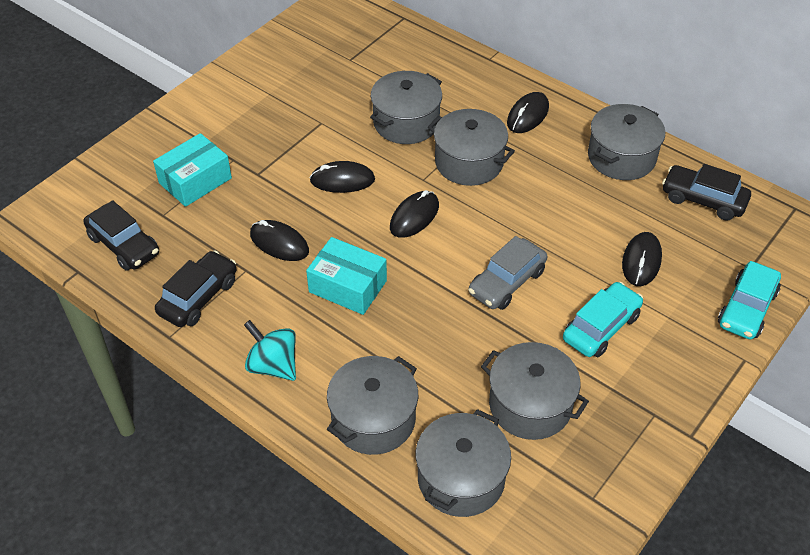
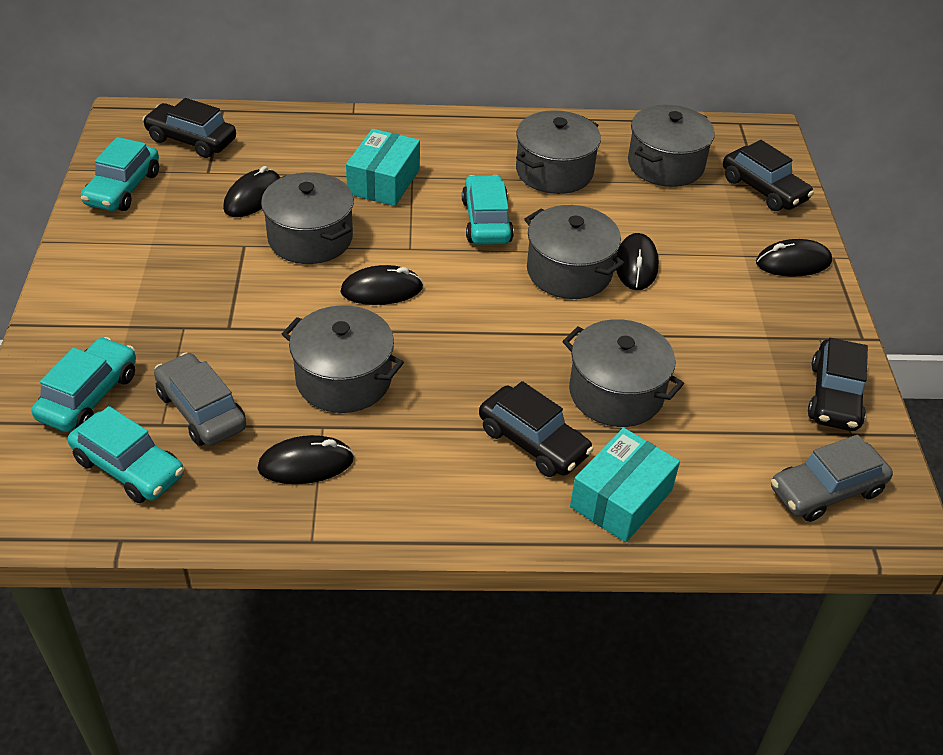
black car: [83,200,159,271] [155,250,236,327] [662,164,751,221] = 3 -> [142,98,236,158] [479,381,594,477] [723,140,814,211] [808,338,868,431] = 4
grey car: [468,236,547,310] = 1 -> [154,352,246,446] [771,435,893,522] = 2
turquoise car: [563,282,643,357] [718,261,781,340] = 2 -> [32,337,136,432] [68,406,184,503] [81,137,159,211] [462,175,514,245] = 4
turquoise spinning top: [244,320,296,381] = 1 -> none = 0

